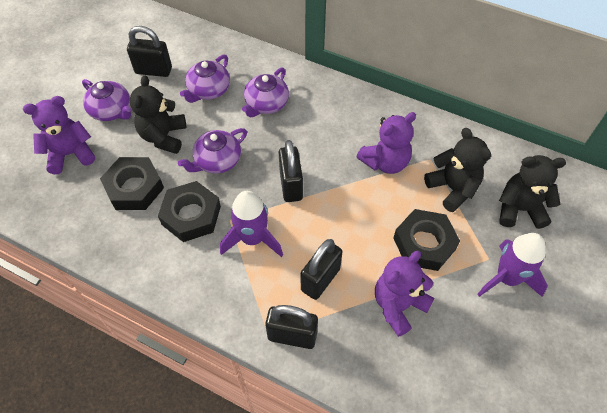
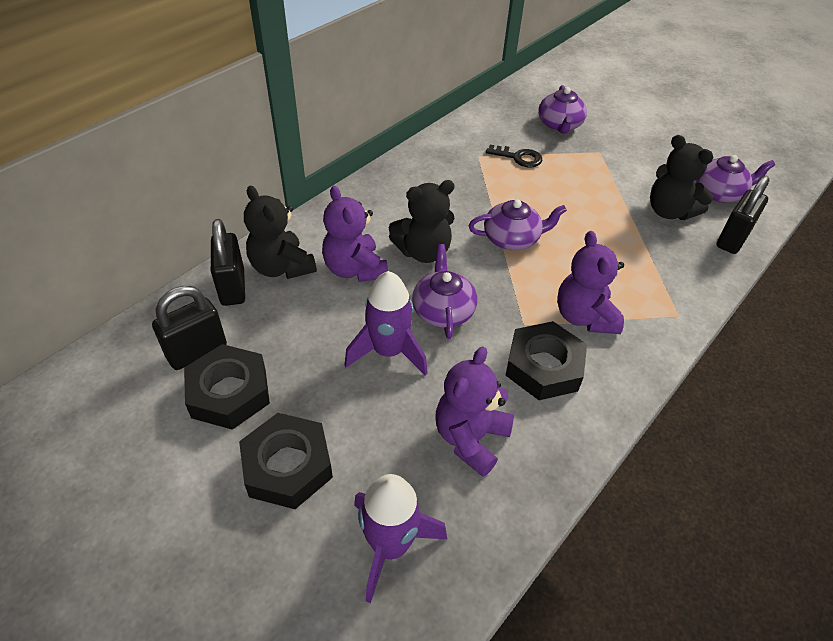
black key: none = 0 -> [486,145,542,167] = 1
black padlock: [127,26,172,77] [265,305,318,349] [278,140,303,202] [301,239,342,300] = 4 -> [152,286,227,370] [211,219,245,306] [716,175,770,254] = 3

